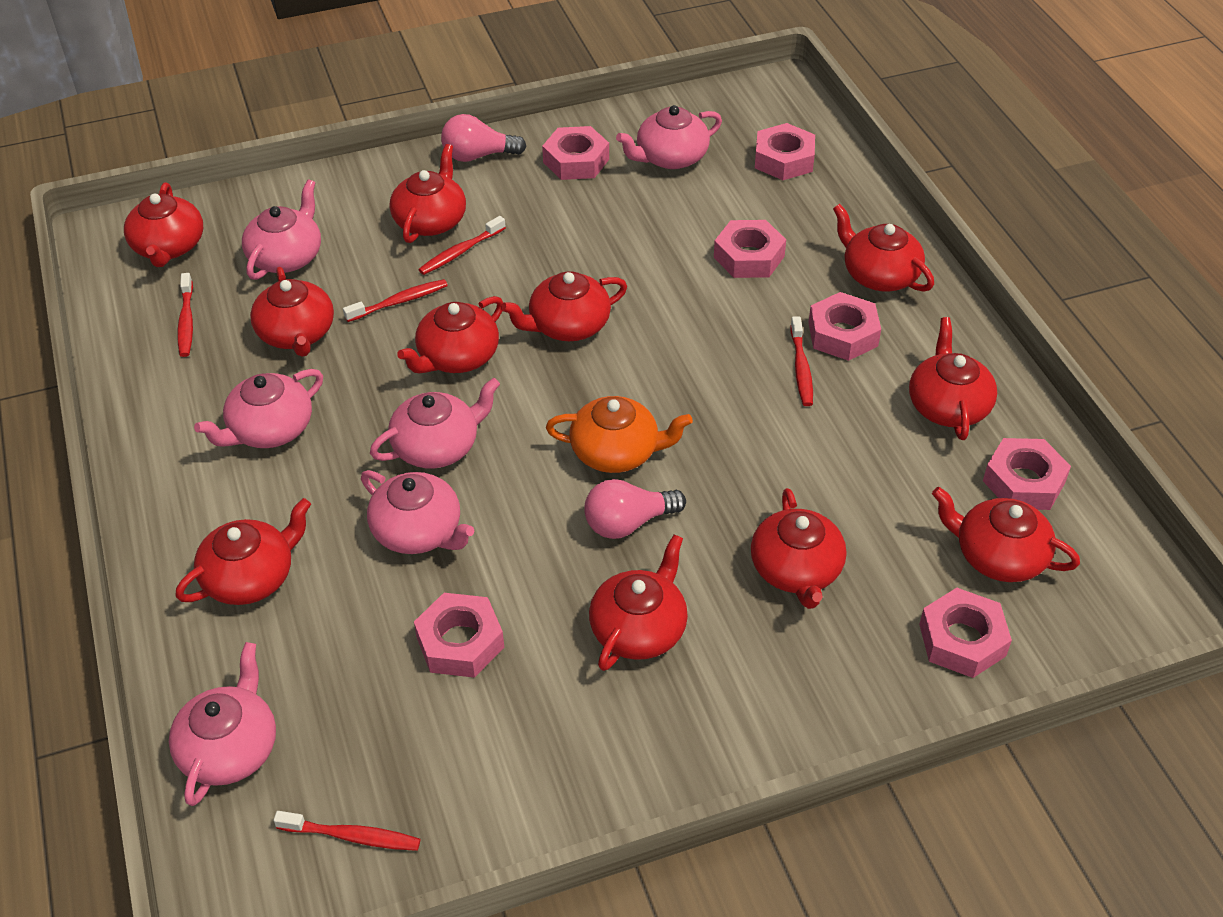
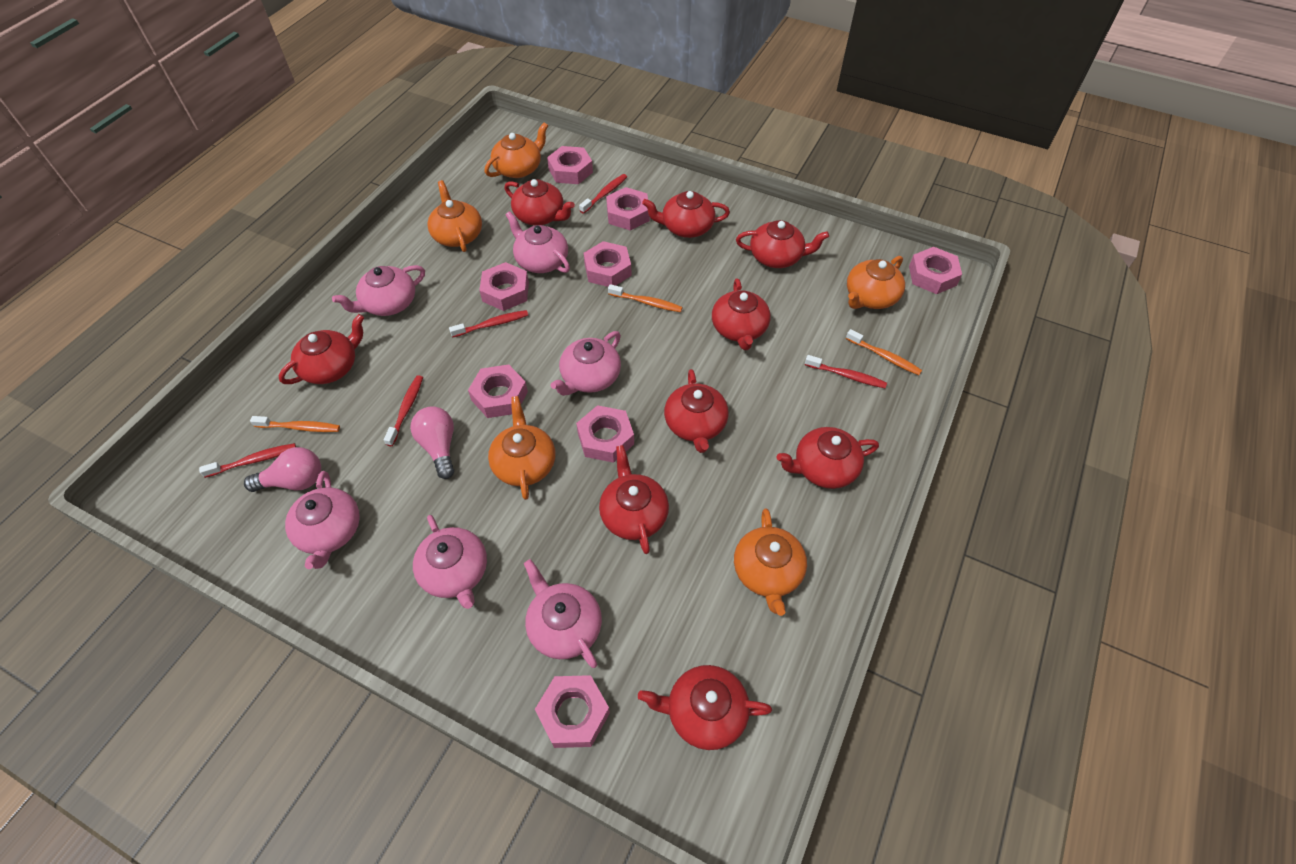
orange teapot: [546,396,693,473] = 1 -> [427,180,482,252] [485,122,548,178] [488,396,555,500] [734,509,807,616] [847,256,905,309] = 5
orange toothbrush: none = 0 -> [250,416,340,432] [608,284,683,312] [846,329,922,375] = 3
pink nut: [414,593,504,678] [542,126,609,180] [714,220,786,278] [755,123,815,180] [808,292,881,361] [919,588,1012,678] [983,438,1071,510] = 7 -> [468,364,528,418] [479,262,529,311] [535,675,610,748] [547,146,593,184] [576,405,634,463] [584,241,632,287] [606,187,650,230] [909,247,962,294] = 8
red teapot: [124,182,203,267] [175,498,311,605] [250,267,334,357] [389,144,466,243] [397,296,503,373] [501,271,627,341] [589,534,688,671] [751,488,846,609] [833,204,934,292] [909,317,997,440] [932,487,1080,582] = 11 -> [279,314,364,384] [504,179,575,226] [599,445,669,554] [638,665,772,750] [642,191,730,238] [664,369,729,453] [712,279,771,350] [736,220,829,268] [777,427,879,489] = 9

